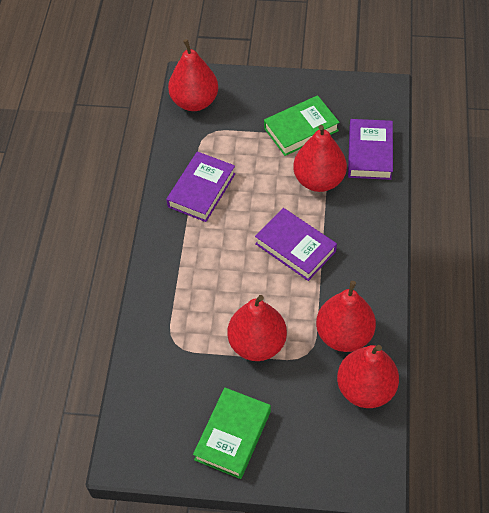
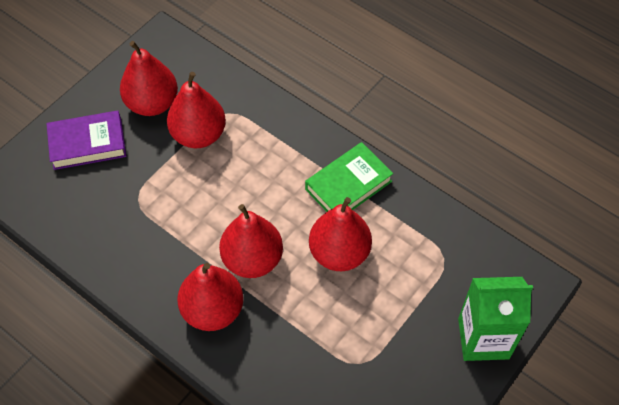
green book: [193,387,271,479] [264,95,340,156] = 2 -> [305,142,393,212] = 1
green carton: none = 0 -> [458,277,533,361] = 1
purple book: [166,152,235,222] [255,208,337,281] [348,119,393,180] = 3 -> [46,111,126,170] = 1

